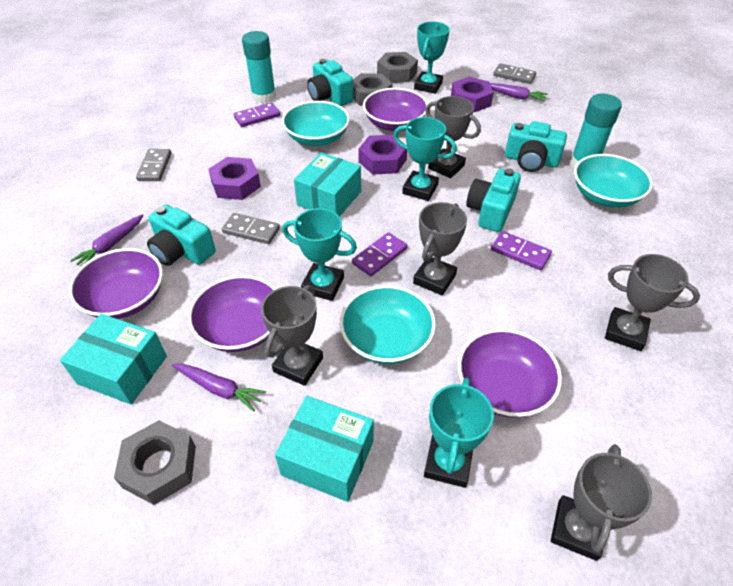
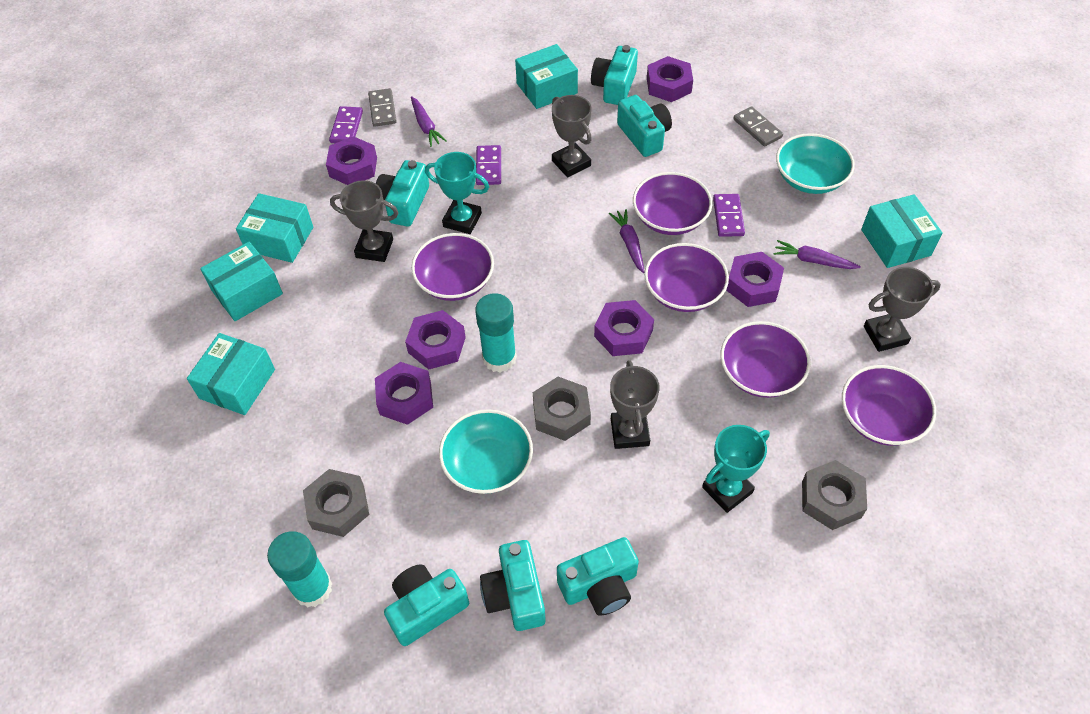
grey domino: [136,149,171,181] [222,213,280,244] [493,63,536,84] = 3 -> [368,88,397,127] [733,106,783,147] = 2
grey trophy: [261,285,323,386] [413,202,467,296] [425,96,481,178] [551,444,652,561] [605,254,700,351] = 5 -> [330,180,398,262] [552,95,592,177] [610,360,660,449] [864,267,941,352] = 4
purple bowl: [69,248,163,319] [188,275,276,352] [363,88,428,131] [458,329,562,418] = 4 -> [411,233,494,301] [633,172,712,235] [644,243,729,312] [720,321,811,398] [842,365,936,446] = 5
purple nut: [208,157,261,200] [358,135,407,175] [451,77,493,112] = 3 -> [326,136,377,185] [375,362,433,425] [405,310,466,370] [594,300,654,356] [647,56,693,102] [726,252,784,307] = 6
turquoise bowl: [282,101,350,146] [340,285,436,364] [574,154,653,208] = 3 -> [439,409,533,494] [776,133,855,194] = 2
turquoise box: [60,314,167,404] [275,396,374,502] [294,152,361,217] = 3 -> [187,333,275,415] [200,242,283,321] [236,193,313,263] [515,44,578,109] [861,194,943,268] = 5
turquoise camera: [147,205,216,266] [307,59,353,106] [466,168,521,232] [505,121,567,172] = 4 -> [376,160,429,227] [384,564,469,646] [480,540,546,631] [557,537,639,616] [591,45,638,105] [617,95,672,157] = 6
turquoise trophy: [282,208,357,301] [393,117,457,201] [414,22,450,94] [424,377,494,488] = 4 -> [425,152,489,234] [702,425,770,513] = 2

